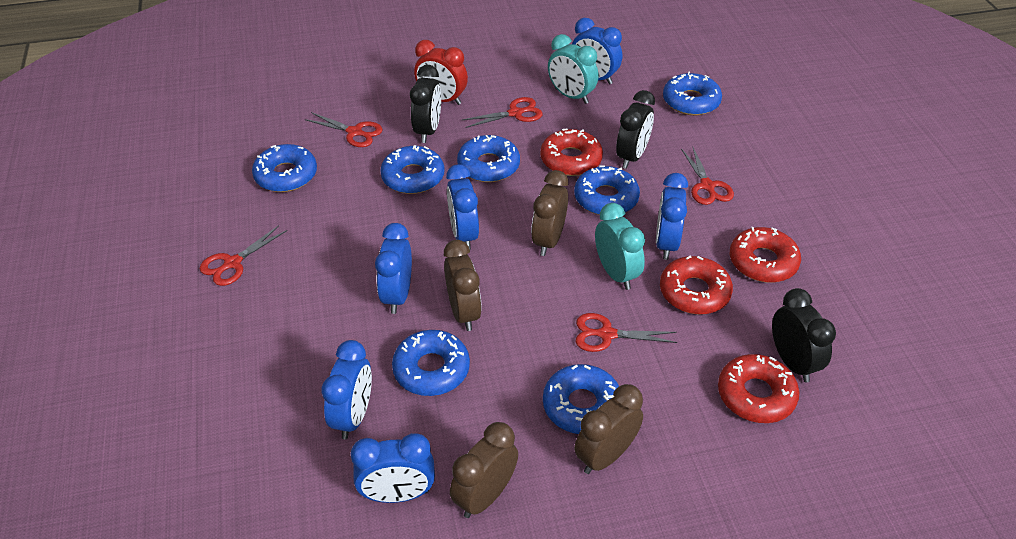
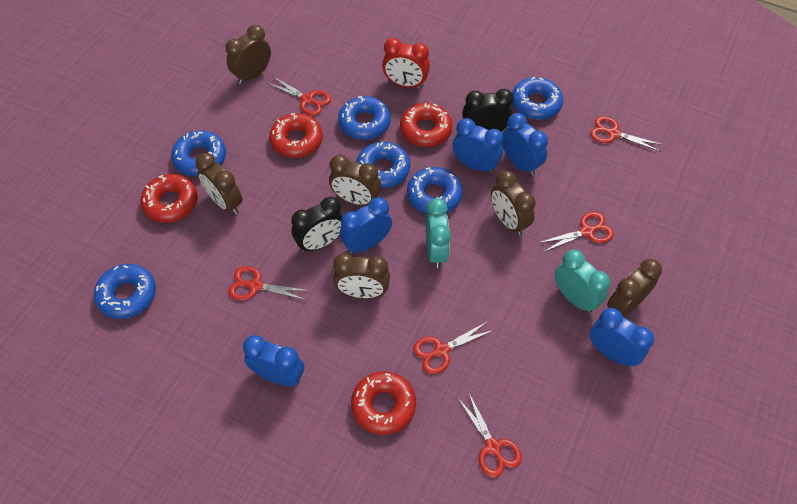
black clock: [410,65,441,143] [616,90,655,169] [772,288,836,382] = 3 -> [291,197,343,252] [462,89,513,132] = 2
blue clock: [321,340,372,439] [351,433,435,503] [375,223,412,314] [446,164,479,250] [572,18,622,85] [656,173,688,260] = 6 -> [243,335,304,386] [340,197,392,254] [452,118,503,173] [502,113,548,176] [590,308,654,366] = 5
blue donut: [252,144,317,192] [380,145,445,194] [392,330,470,396] [457,135,520,182] [543,364,619,434] [574,165,640,215] [663,72,722,115] = 7 -> [94,264,156,319] [171,130,226,176] [338,96,390,140] [356,142,410,188] [407,167,463,214] [512,77,563,120] = 6
brown clock: [444,240,482,331] [450,422,518,518] [531,170,568,256] [574,384,643,474] = 4 -> [196,153,242,215] [225,25,271,84] [329,155,381,206] [333,253,390,299] [491,171,536,236] [607,259,662,317] = 6
red scissors: [200,225,287,286] [305,112,383,147] [462,97,543,128] [576,313,677,352] [681,147,734,205] = 5 -> [228,266,310,301] [267,77,331,116] [413,321,494,374] [457,392,522,478] [538,212,614,252] [590,116,663,152] = 6

